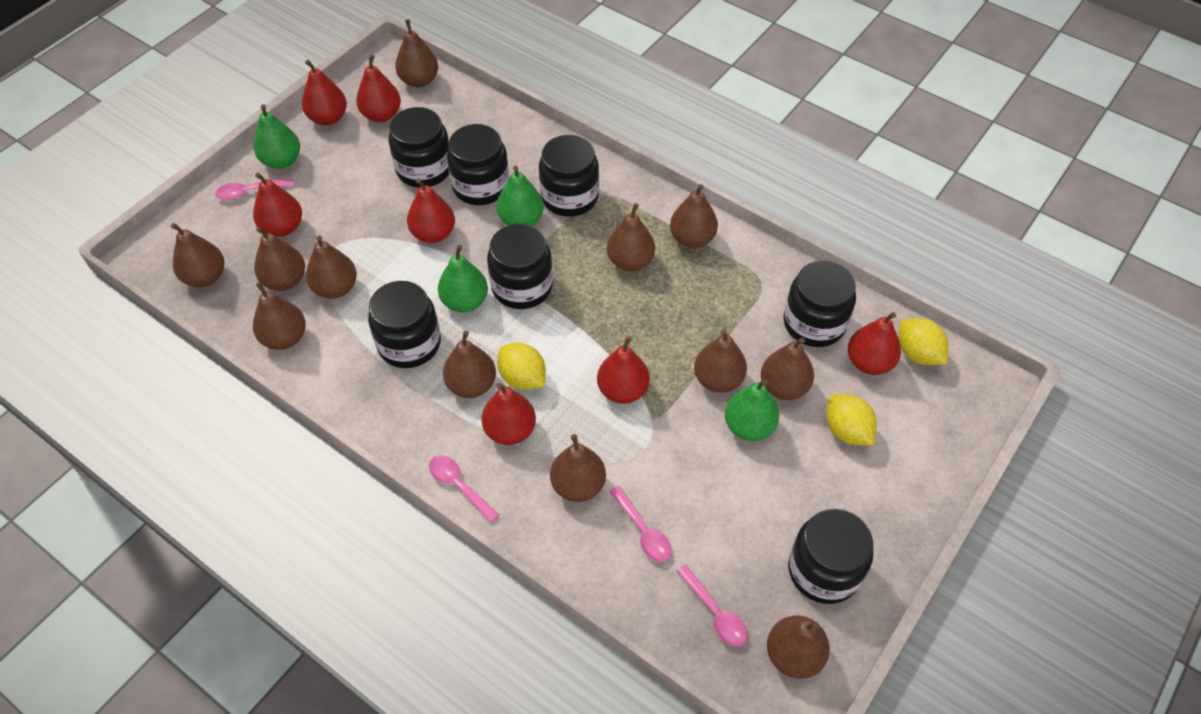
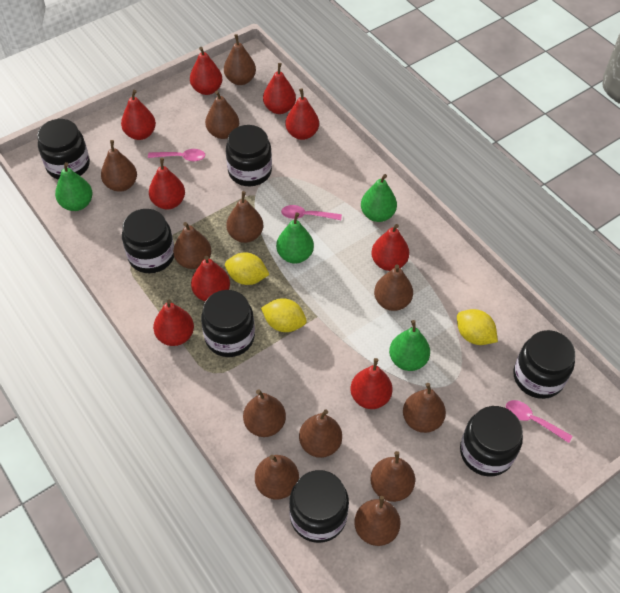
pink spoon: [215,178,294,200] [429,455,499,523] [609,486,672,562] [676,565,748,647] = 4 -> [148,149,205,161] [281,205,342,220] [506,400,572,443] = 3
red pear: [253,173,302,237] [302,60,347,126] [356,55,401,122] [407,178,455,243] [482,383,536,445] [597,337,650,404] [848,312,901,375] = 7 -> [121,90,156,140] [149,158,185,209] [153,300,194,346] [190,47,222,95] [191,256,230,301] [263,63,296,114] [285,88,319,140] [351,358,392,409] [371,224,409,271] = 9

